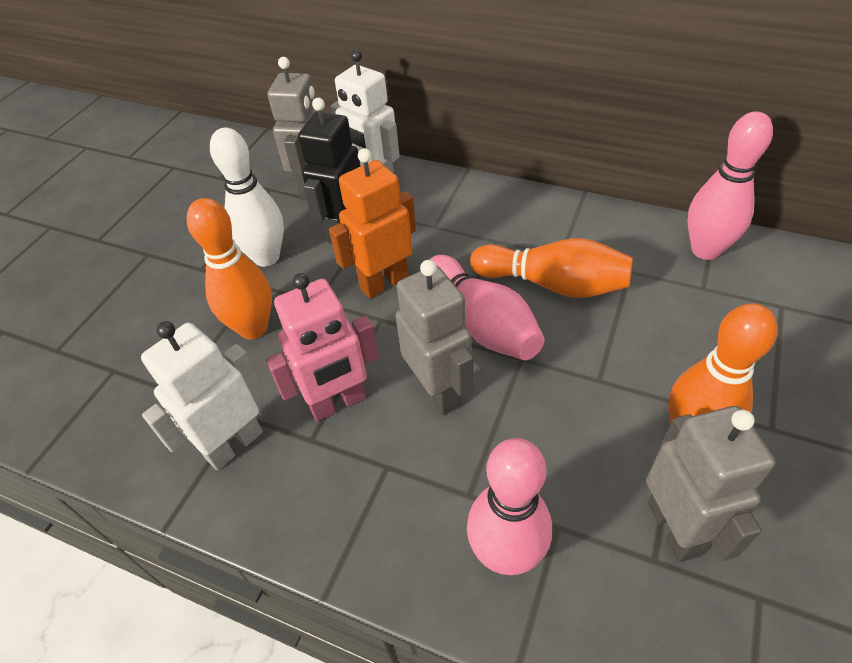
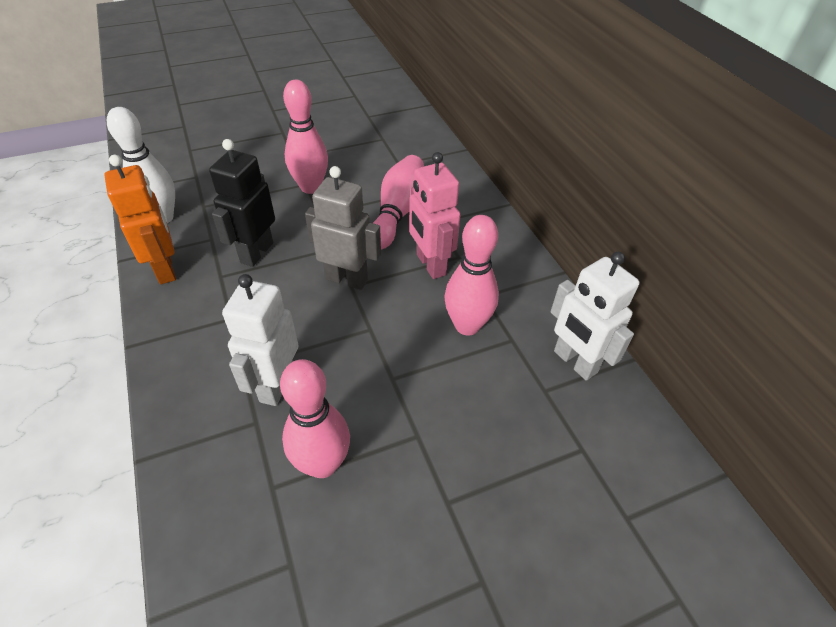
grey robot: [267,57,318,200] [395,260,473,415] [646,406,776,562] = 3 -> [305,166,381,290] = 1
orange bowling pin: [187,198,272,339] [470,238,633,298] [668,303,778,422] = 3 -> none = 0
pink bowling pin: [430,255,545,360] [467,438,552,575] [687,111,773,260] = 3 -> [280,359,350,478] [283,80,328,194] [373,155,424,249] [445,215,499,336] = 4

